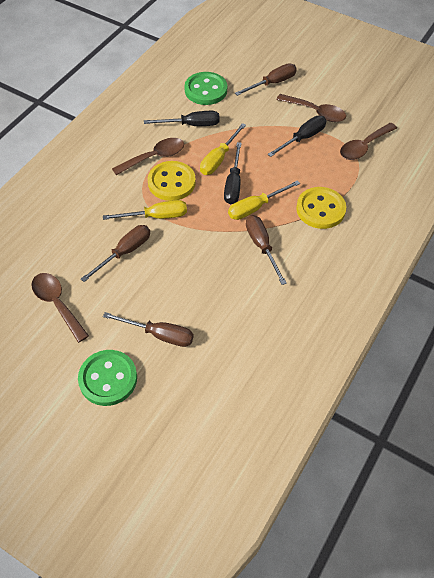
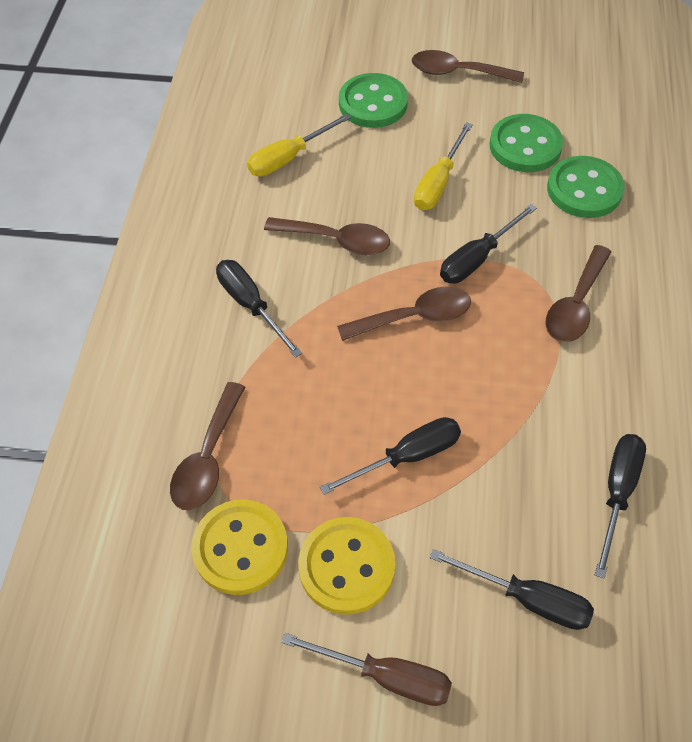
black screwdriver: [144,111,220,126] [224,142,242,204] [268,116,327,157] = 3 -> [216,260,302,358] [320,417,461,495] [430,549,594,630] [440,204,537,283] [595,434,646,579] = 5
brown screwdriver: [81,225,150,282] [103,312,194,347] [235,64,297,96] [246,215,287,285] = 4 -> [281,633,452,706] = 1
brown spoon: [31,273,89,343] [112,138,184,175] [276,94,346,122] [340,123,397,160] = 4 -> [170,382,245,510] [264,217,390,255] [337,286,471,341] [412,50,524,83] [546,245,611,342] = 5
green button: [78,350,137,406] [184,72,227,105] = 2 -> [339,73,408,128] [489,114,563,172] [547,156,625,218] = 3
yellow screwdriver: [103,200,187,220] [200,123,246,175] [228,180,300,220] = 3 -> [247,114,351,176] [414,122,473,210] = 2

